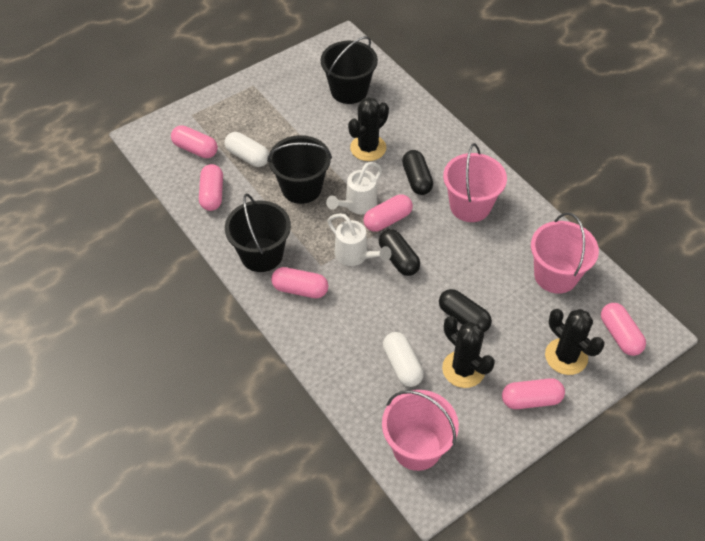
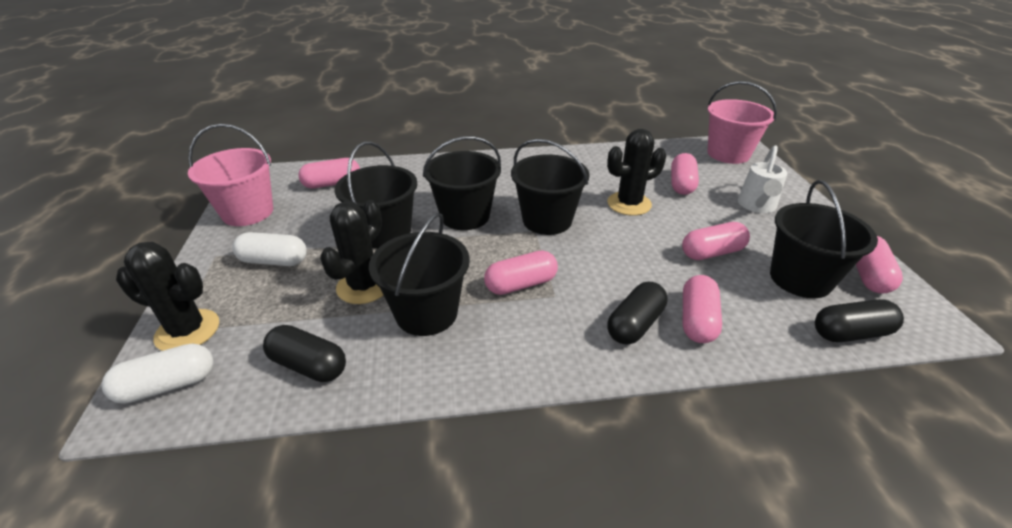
black bucket: [225,194,291,272] [267,135,332,204] [321,36,378,104] = 3 -> [334,142,417,249] [369,213,470,336] [423,136,501,230] [511,139,590,235] [770,180,878,298] = 5
pink bucket: [382,390,459,471] [443,143,507,222] [531,212,599,294] = 3 -> [188,124,273,226] [707,81,777,164] = 2
white watering can: [326,162,382,214] [327,213,391,266] = 2 -> [738,145,787,213] = 1

